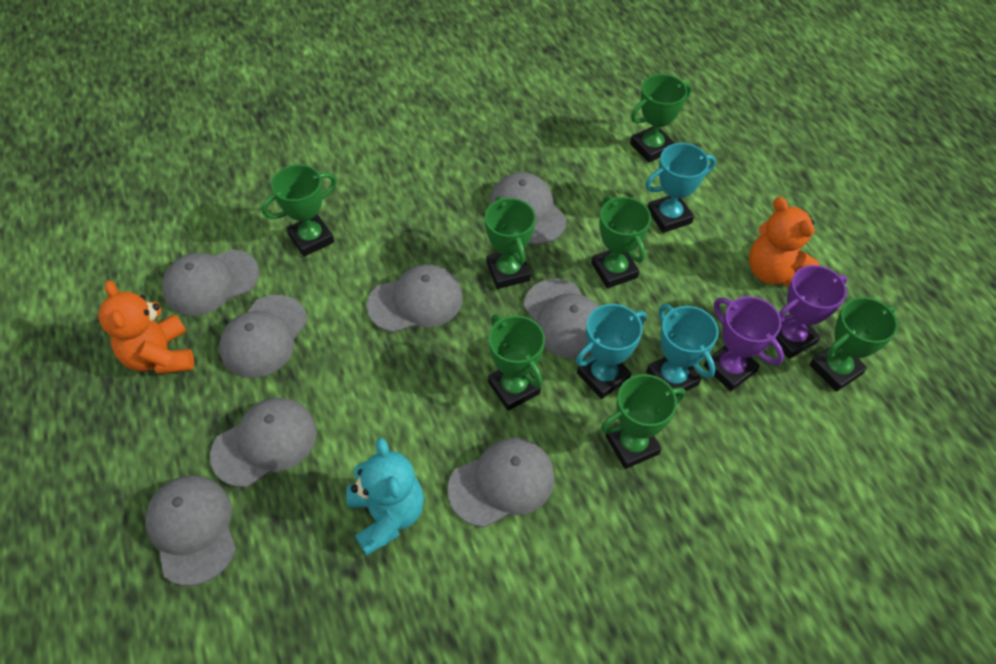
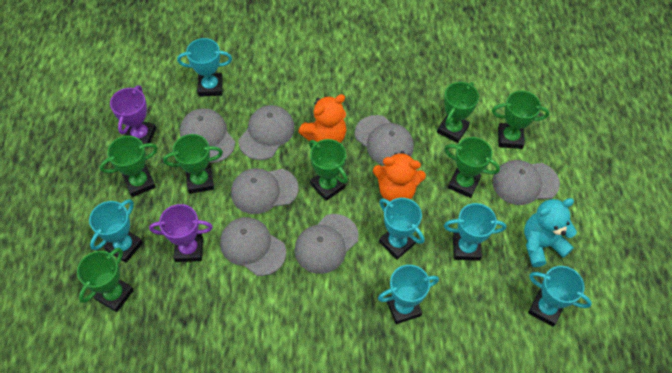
grey cap: [145,476,236,586] [162,249,259,316] [210,398,317,487] [219,295,307,378] [367,264,463,333] [447,438,555,528] [489,172,567,245] [524,279,599,359] = 8 -> [180,108,235,163] [220,217,286,276] [231,168,298,214] [238,105,295,160] [294,214,359,274] [355,115,414,166] [492,160,560,205] = 7
turquoise trophy: [576,304,647,399] [645,143,716,233] [646,304,719,396] = 3 -> [89,199,143,263] [177,38,232,97] [378,265,439,324] [379,198,424,259] [444,203,506,261] [528,266,592,327] = 6

